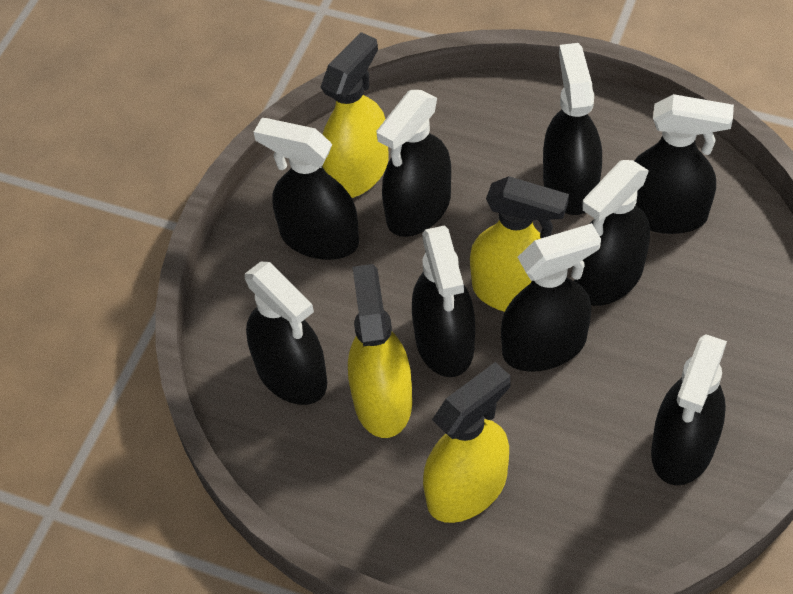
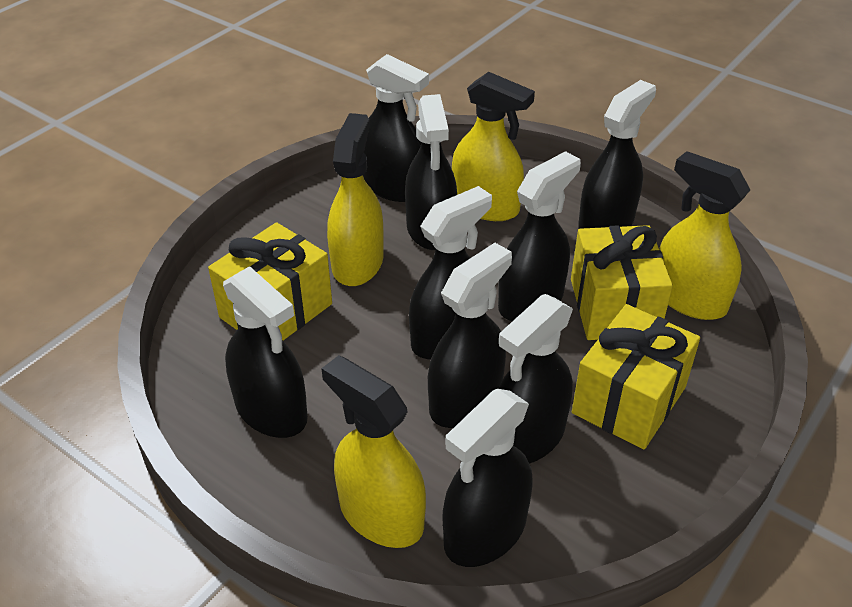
yellow gift: none = 0 -> [208,222,332,340] [571,225,673,340] [572,304,700,450] = 3

